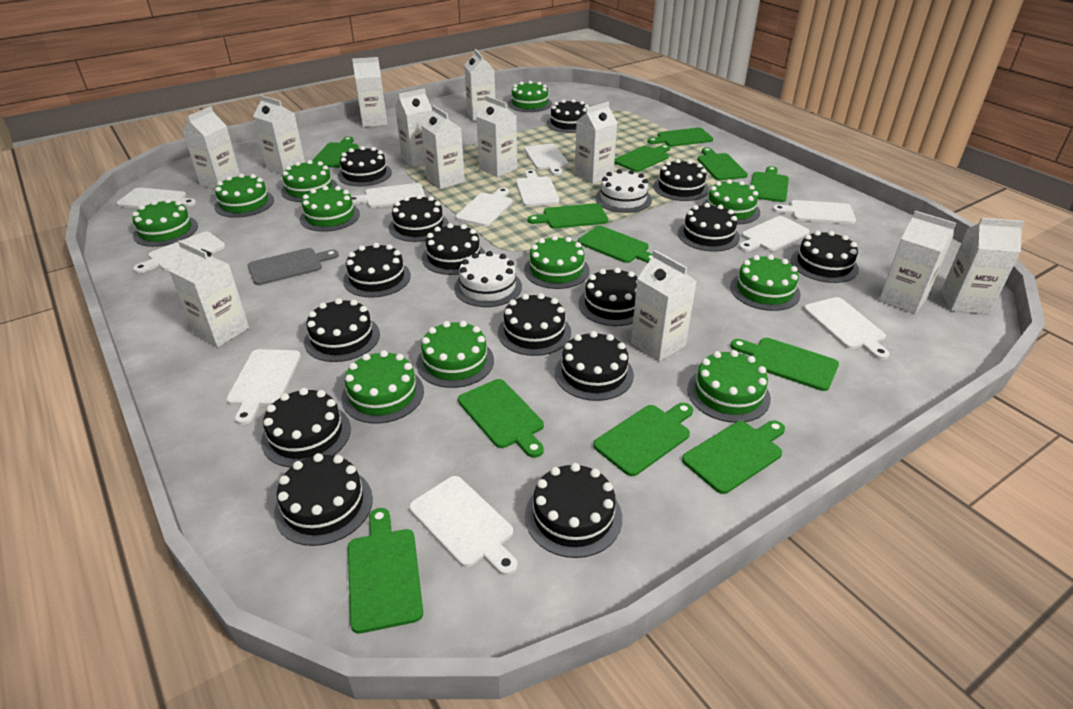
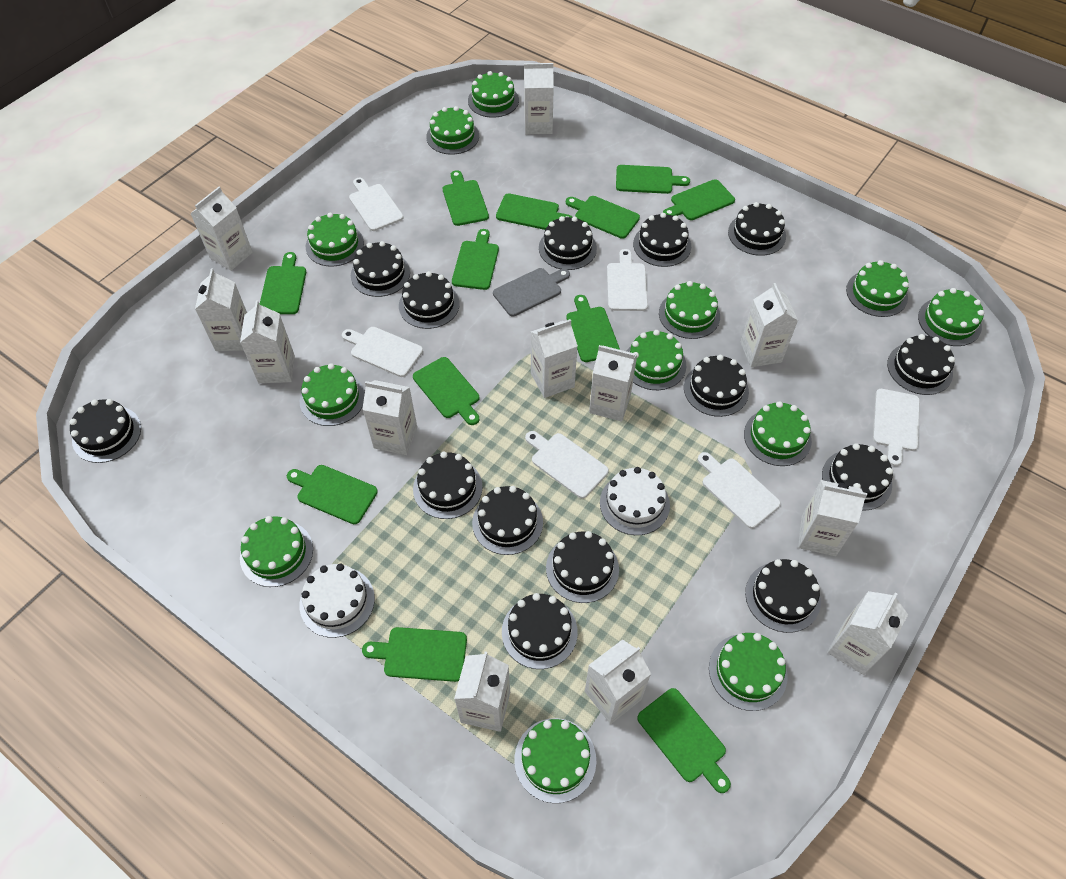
black cake: [261,388,351,468] [274,453,373,546] [304,298,380,362] [338,146,392,186] [343,243,411,298] [389,194,449,242] [422,223,486,275] [498,293,571,356] [525,463,622,558] [547,99,589,133] [555,331,634,401] [578,267,638,326] [654,159,709,201] [678,203,740,251] [791,230,859,283] = 15 -> [69,399,141,463] [351,241,410,297] [399,271,460,329] [413,451,483,519] [472,486,543,555] [502,593,578,669] [539,216,597,270] [546,531,619,603] [633,213,691,267] [684,355,749,417] [728,202,786,256] [745,559,821,633] [822,443,893,511] [887,334,955,395] = 14
green cake: [132,199,198,247] [214,173,274,218] [281,160,338,202] [300,186,360,232] [341,350,424,424] [416,321,494,388] [508,81,552,112] [524,235,590,289] [687,350,771,423] [702,179,760,225] [730,254,801,311] = 11 -> [240,516,313,587] [300,363,365,426] [306,213,364,267] [426,106,479,155] [468,71,519,118] [514,718,596,803] [627,330,686,390] [659,281,720,339] [709,633,788,711] [744,401,812,466] [846,260,909,317] [918,288,984,346] = 12
white cutting board: [117,188,196,209] [133,231,225,273] [226,349,301,425] [351,183,425,208] [409,476,518,576] [456,187,512,227] [516,170,559,206] [524,143,568,176] [739,216,810,252] [773,200,856,224] [804,297,890,360] = 11 -> [342,327,423,377] [349,178,404,231] [525,431,609,498] [607,249,648,311] [698,452,781,528] [873,389,920,466] = 6

